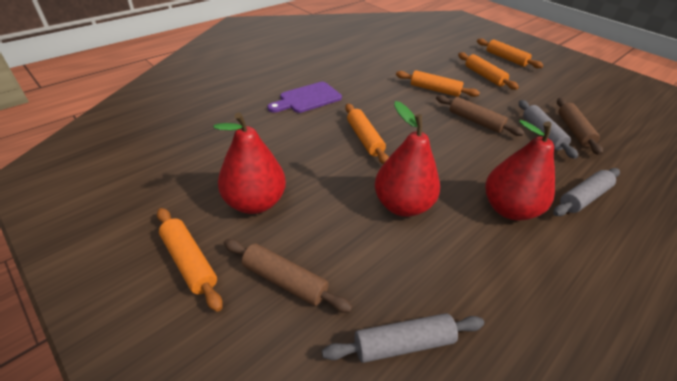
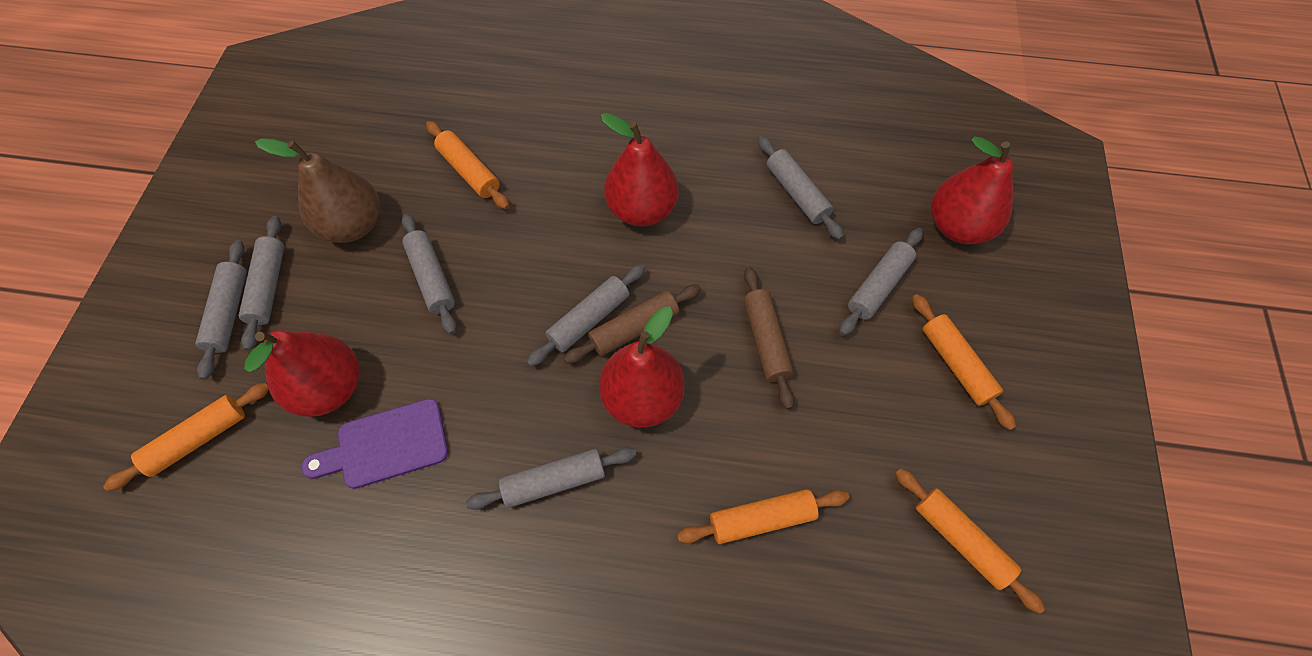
brown pear: none = 0 -> [255,138,380,243] = 1
brown rolling pin: [224,239,353,313] [436,95,524,136] [557,98,603,155] = 3 -> [564,285,701,363] [744,267,794,410] = 2
grey rolling pin: [322,313,484,363] [519,100,578,159] [553,168,620,216] = 3 -> [195,240,247,380] [239,216,284,351] [402,214,457,335] [466,447,636,510] [527,264,646,367] [758,136,844,240] [839,228,923,336] = 7
red pear: [213,112,286,214] [375,101,440,217] [485,120,555,220] = 3 -> [244,330,359,417] [599,307,685,427] [601,113,678,226] [931,137,1013,244] = 4

